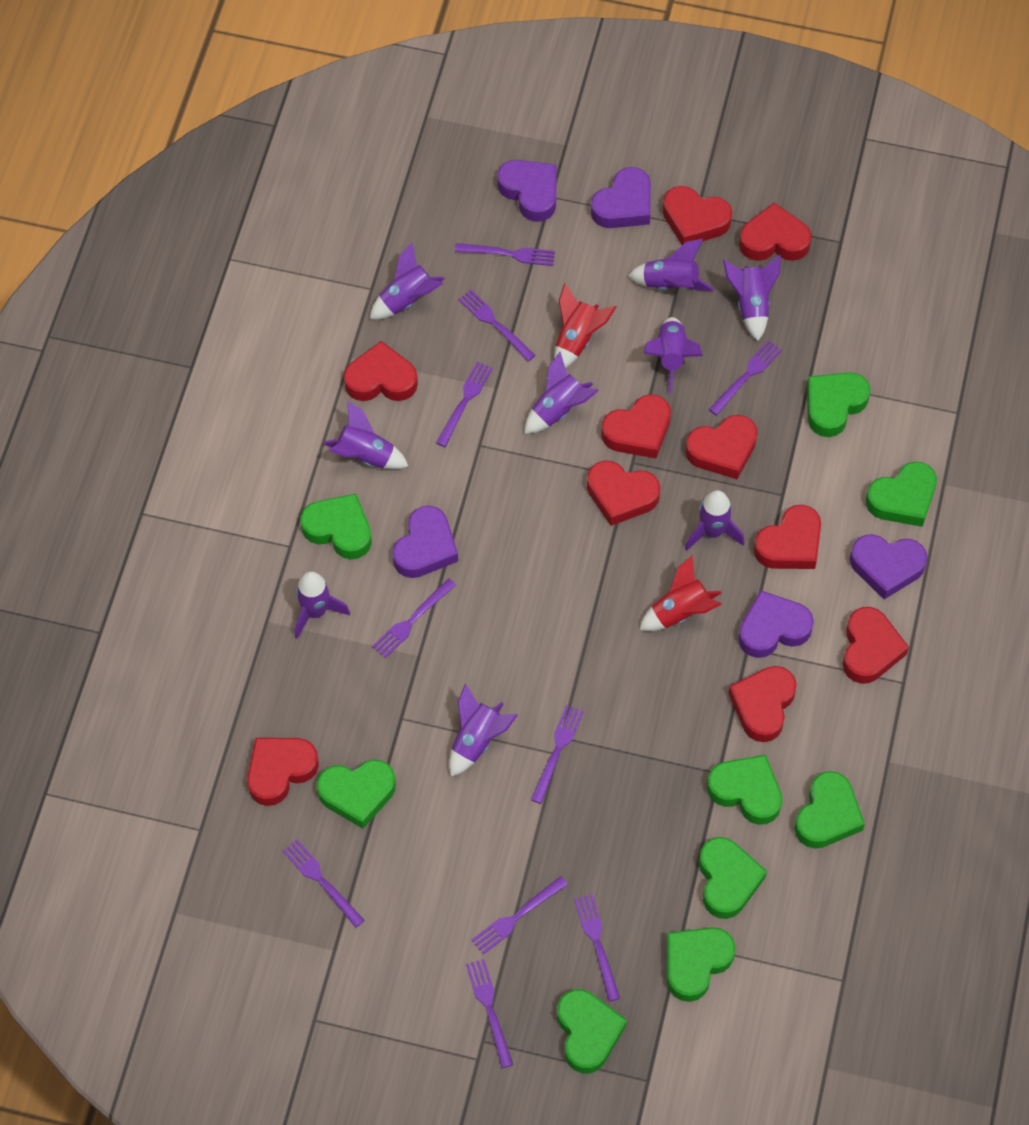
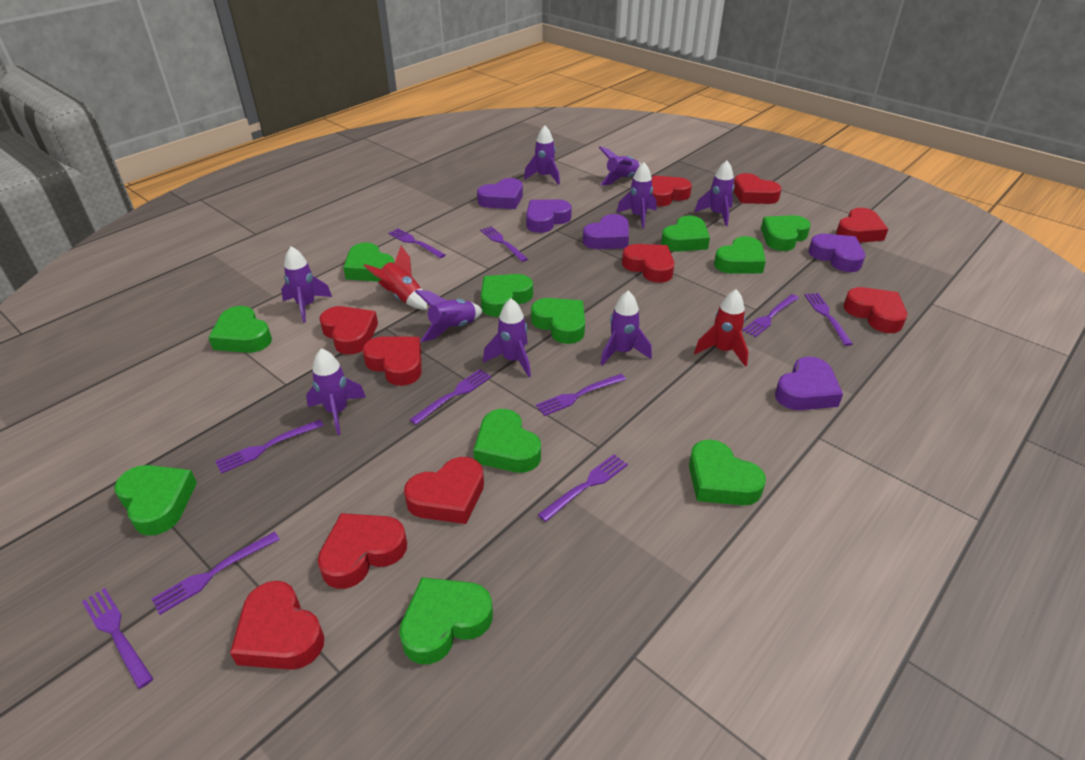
green heart: [300,494,372,559] [317,760,396,829] [557,989,627,1073] [667,927,736,1002] [699,837,767,919] [707,755,782,825] [794,771,865,849] [807,372,870,437] [866,462,937,527] = 9 -> [114,465,197,536] [208,306,272,353] [343,242,394,282] [399,577,493,664] [473,409,541,473] [481,274,533,317] [531,298,585,344] [661,215,710,252] [689,439,766,505] [714,236,766,274] [761,215,811,251] = 11

